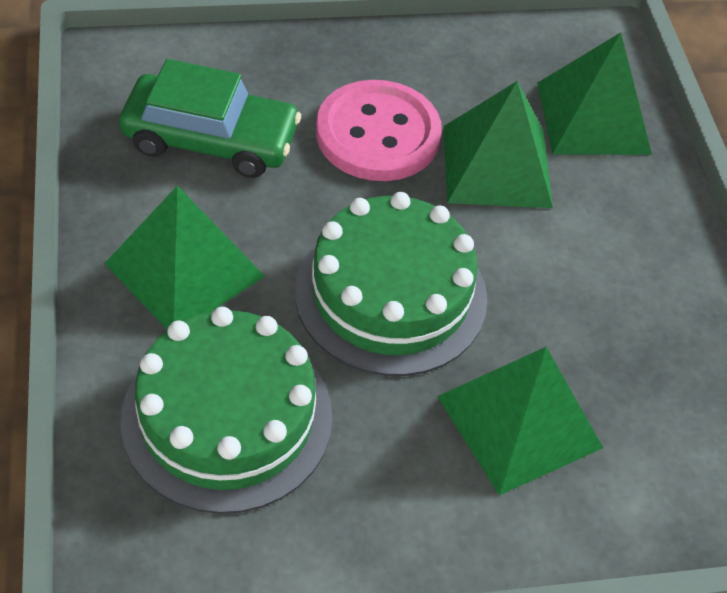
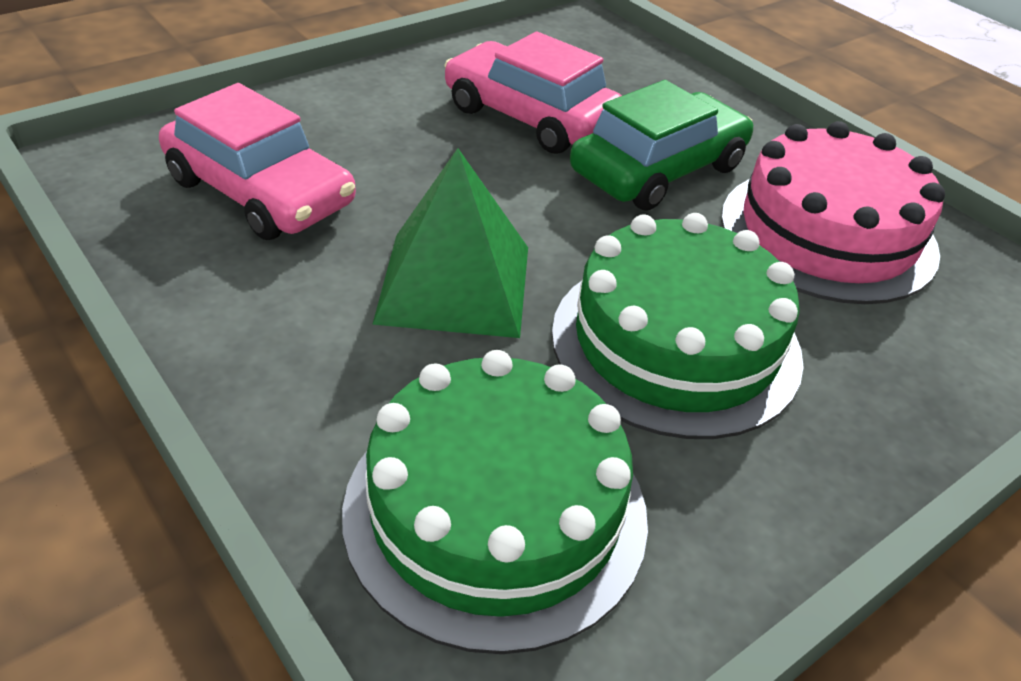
green pyramid: [104,185,265,330] [437,347,603,495] [444,81,553,208] [537,33,652,155] = 4 -> [372,148,528,338] = 1
pink button: [316,80,442,181] = 1 -> none = 0
pink cake: none = 0 -> [721,121,945,304] = 1
pink car: none = 0 -> [159,83,356,240] [444,32,622,154] = 2

